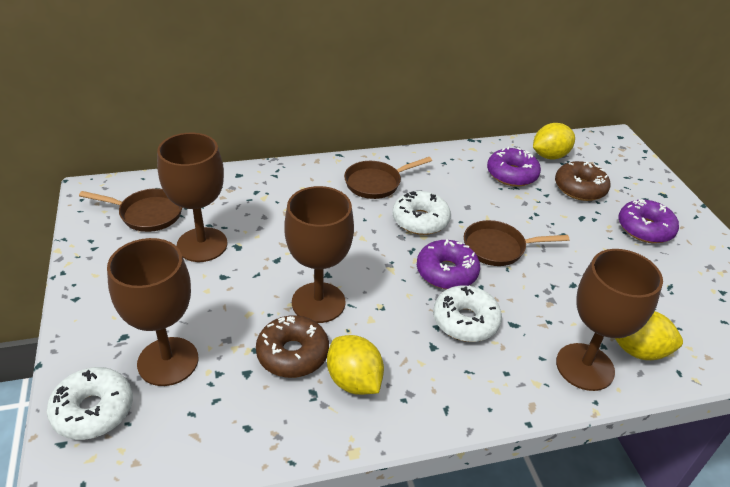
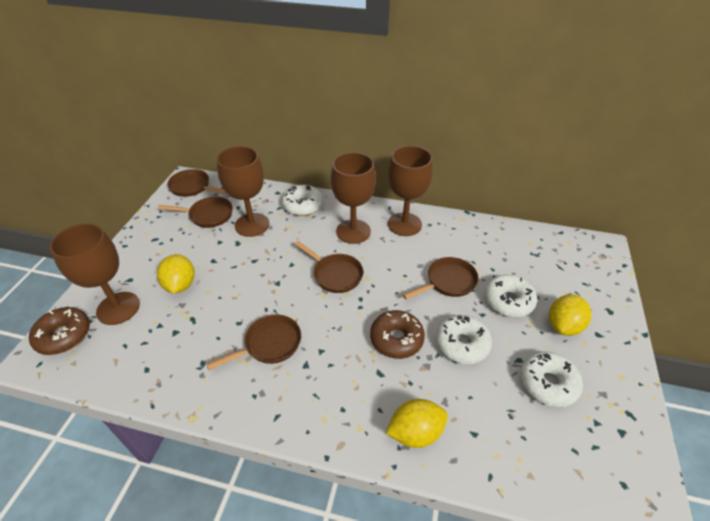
brown pan: [79,188,182,232] [344,157,432,199] [464,220,569,266] = 3 -> [158,197,233,228] [167,169,227,197] [206,314,301,370] [295,241,363,293] [403,257,479,299] = 5
purple donut: [417,240,480,289] [487,147,541,187] [619,199,679,243] = 3 -> none = 0
white donut: [47,367,133,440] [393,191,451,235] [433,286,502,342] = 3 -> [282,185,323,216] [436,315,492,364] [485,274,537,317] [521,352,583,407] = 4

